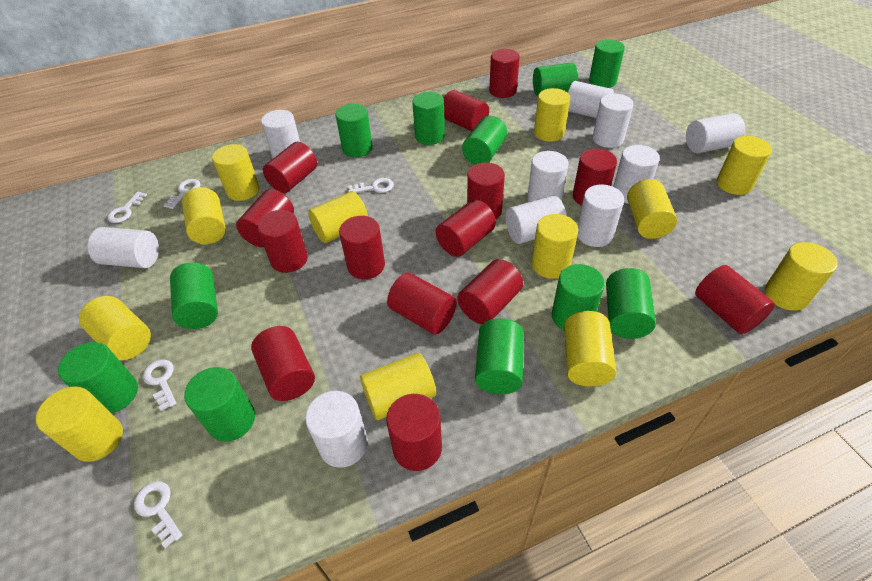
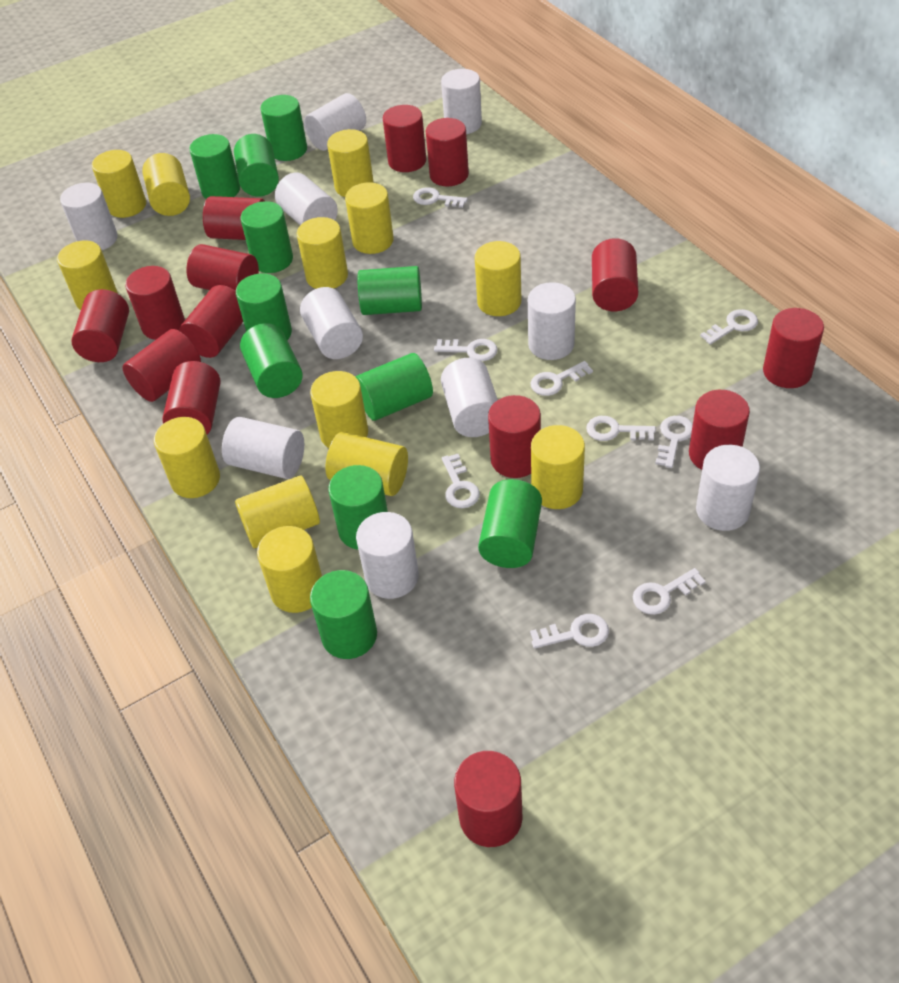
white key: [107,192,147,223] [134,481,183,548] [143,359,176,411] [163,179,200,209] [348,178,394,193] = 5 -> [413,187,468,208] [434,339,498,361] [442,454,480,508] [530,361,593,396] [530,614,609,649] [586,416,656,441] [633,568,706,615] [655,416,693,468] [700,309,758,345] = 9
yellow cylinder: [36,386,123,462] [79,296,151,361] [182,187,226,244] [212,144,260,201] [308,191,368,243] [360,353,436,420] [532,214,578,279] [534,88,570,142] [564,311,616,387] [627,179,677,239] [717,136,772,195] [765,242,838,311] = 12 -> [57,240,118,310] [92,150,146,218] [142,153,190,216] [154,417,220,498] [235,476,320,548] [257,526,322,613] [297,217,348,289] [310,371,368,448] [325,432,408,496] [327,129,374,197] [345,182,394,254] [475,241,521,316] [531,425,585,509] = 13

